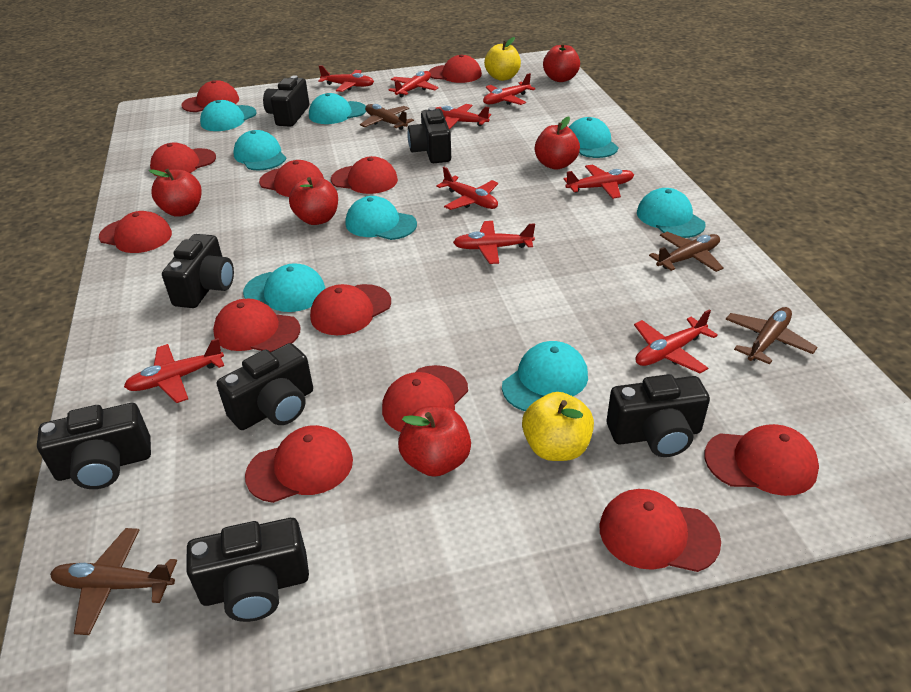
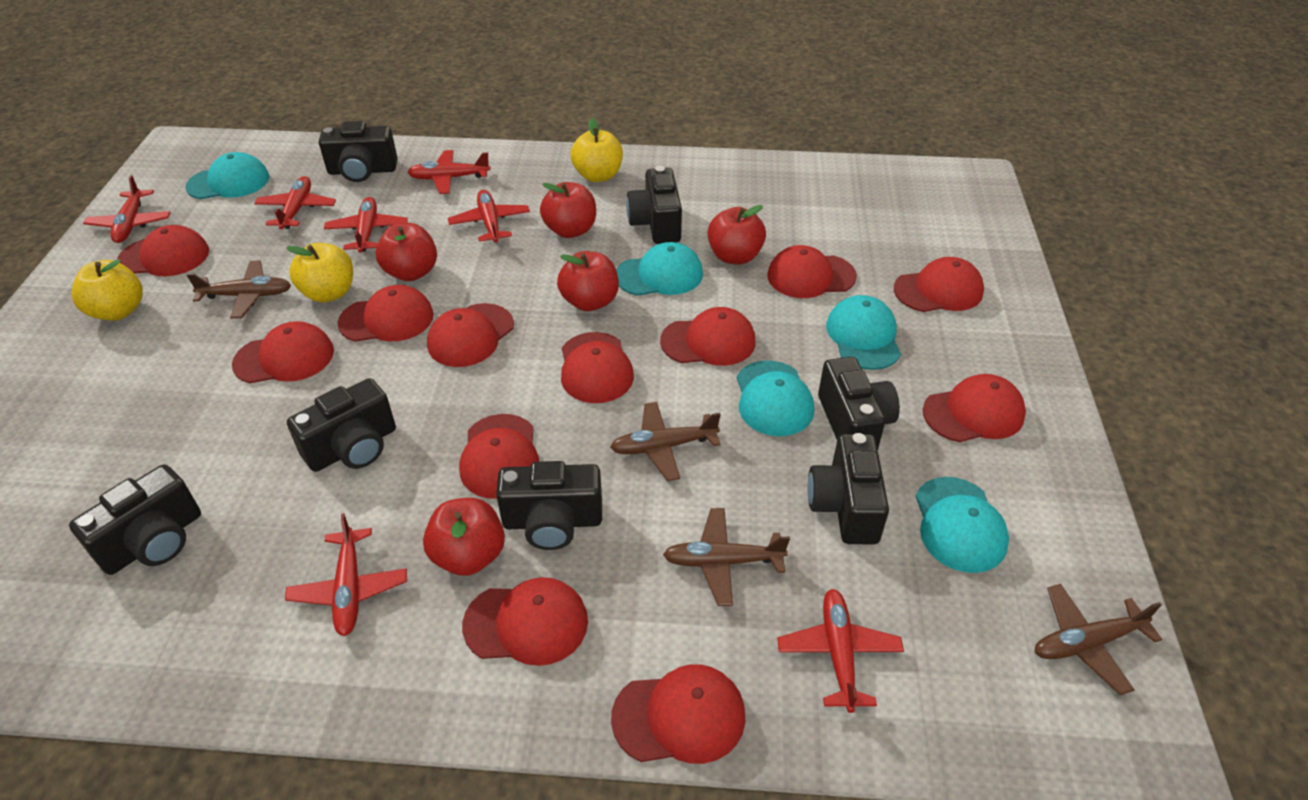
red plane: [124,338,224,403] [318,65,374,92] [388,71,439,97] [435,104,491,129] [436,167,498,210] [453,221,535,264] [483,73,535,105] [564,164,634,199] [634,309,718,373] = 9 -> [83,175,171,243] [254,176,336,229] [285,513,407,636] [324,197,408,253] [407,150,491,194] [448,190,530,243] [777,589,904,713] = 7
turquoise cap: [200,100,257,131] [233,130,287,170] [243,263,325,312] [309,93,366,124] [346,196,417,240] [502,341,588,411] [569,117,619,158] [637,188,706,238] = 8 -> [185,152,269,199] [616,242,703,296] [737,361,814,436] [826,295,901,370] [916,477,1009,573] = 5
yellow apple: [484,37,521,81] [522,392,594,461] = 2 -> [72,259,143,321] [286,243,353,302] [570,118,623,182] = 3

